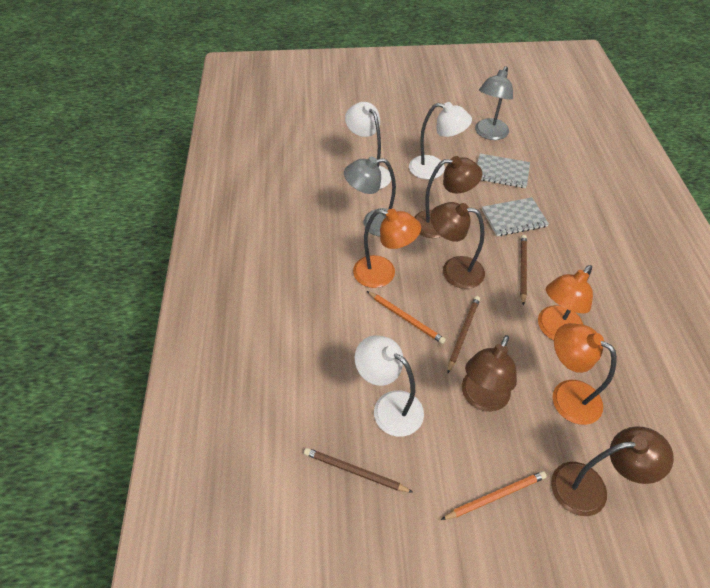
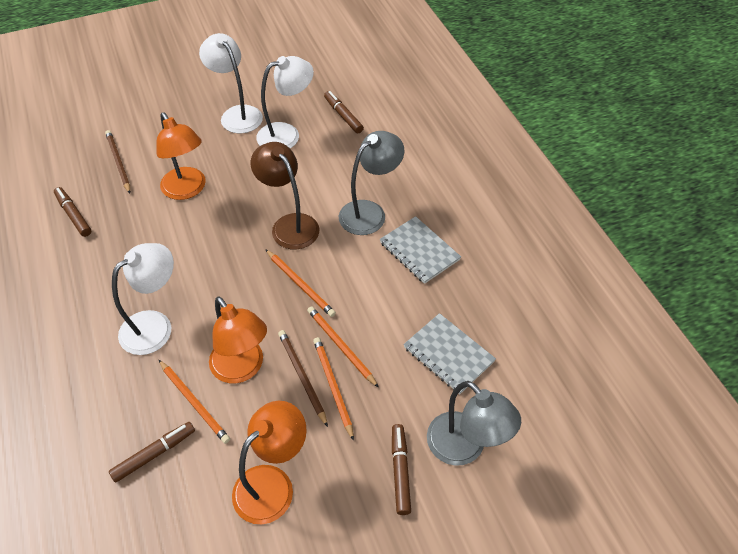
brown lamp: [414,156,482,238] [430,202,485,289] [462,335,517,412] [551,426,674,516] = 4 -> [251,142,319,249] = 1
brown marker: none = 0 -> [54,187,91,237] [109,422,195,483] [324,91,364,133] [392,424,411,515] = 4
brown pencil: [304,448,413,493] [447,296,480,374] [520,235,527,306] = 3 -> [105,130,130,194] [278,330,328,427] = 2
orange pencil: [367,291,446,344] [441,471,547,520] = 2 -> [159,360,230,444] [265,249,336,317] [307,306,379,388] [313,337,354,441] = 4

